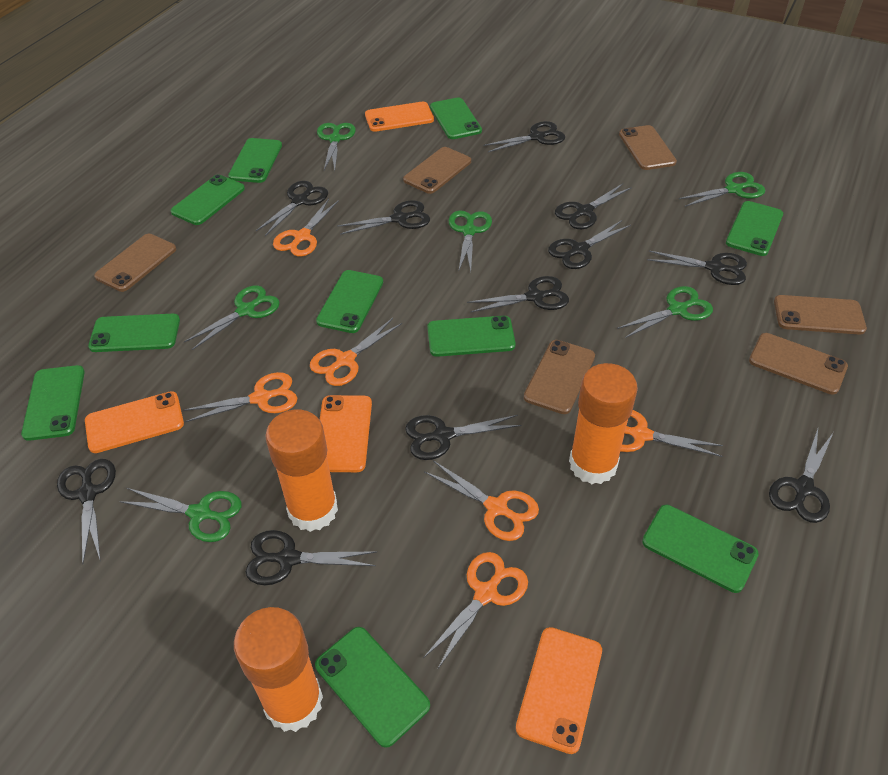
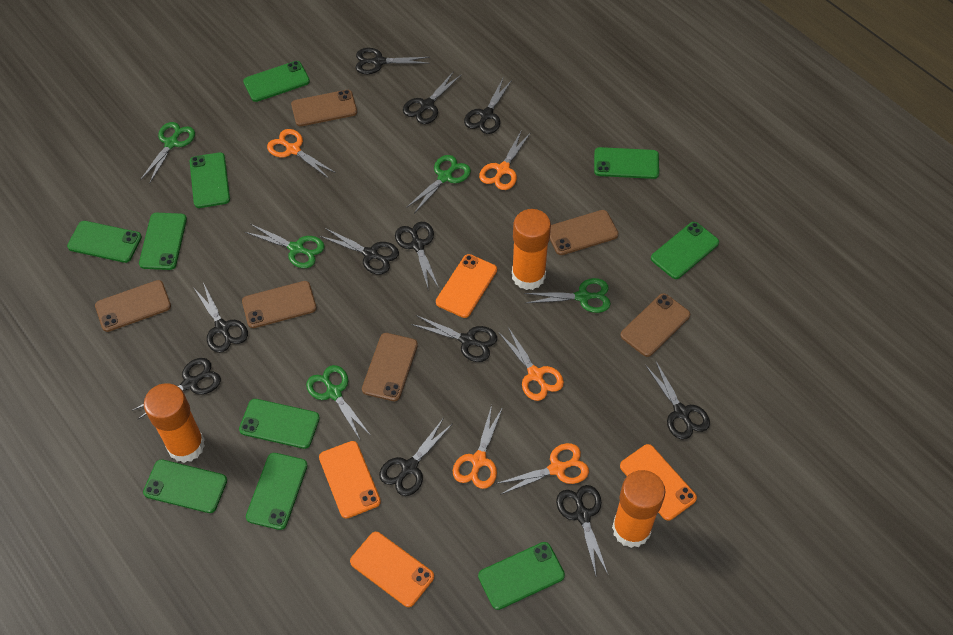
green scissors: [119,488,242,542] [184,285,280,350] [317,123,356,170] [449,211,492,272] [617,286,713,338] [679,172,766,207] = 6 -> [140,122,195,184] [245,224,325,268] [306,365,371,439] [406,155,471,212] [524,278,611,313] = 5
orange scissors: [183,372,297,422] [273,199,339,257] [310,318,402,386] [423,552,528,668] [425,461,539,541] [620,410,723,457] = 6 -> [267,129,336,178] [453,405,503,489] [479,132,531,190] [495,443,589,495] [498,327,564,401] = 5

